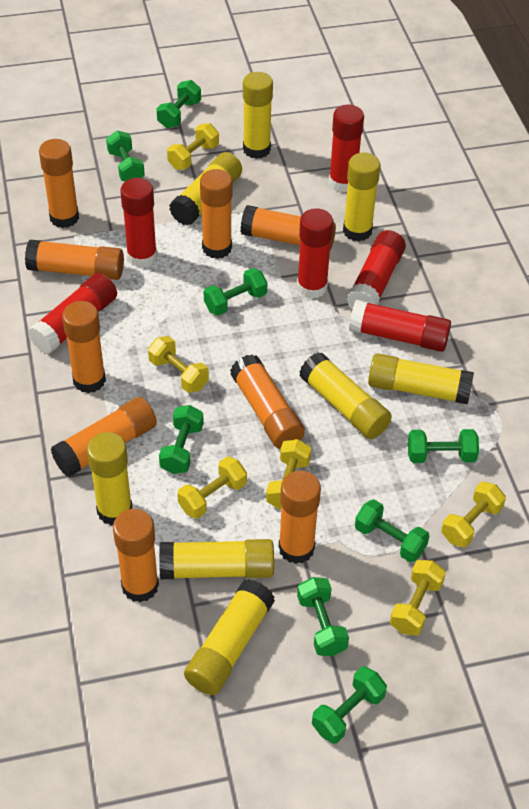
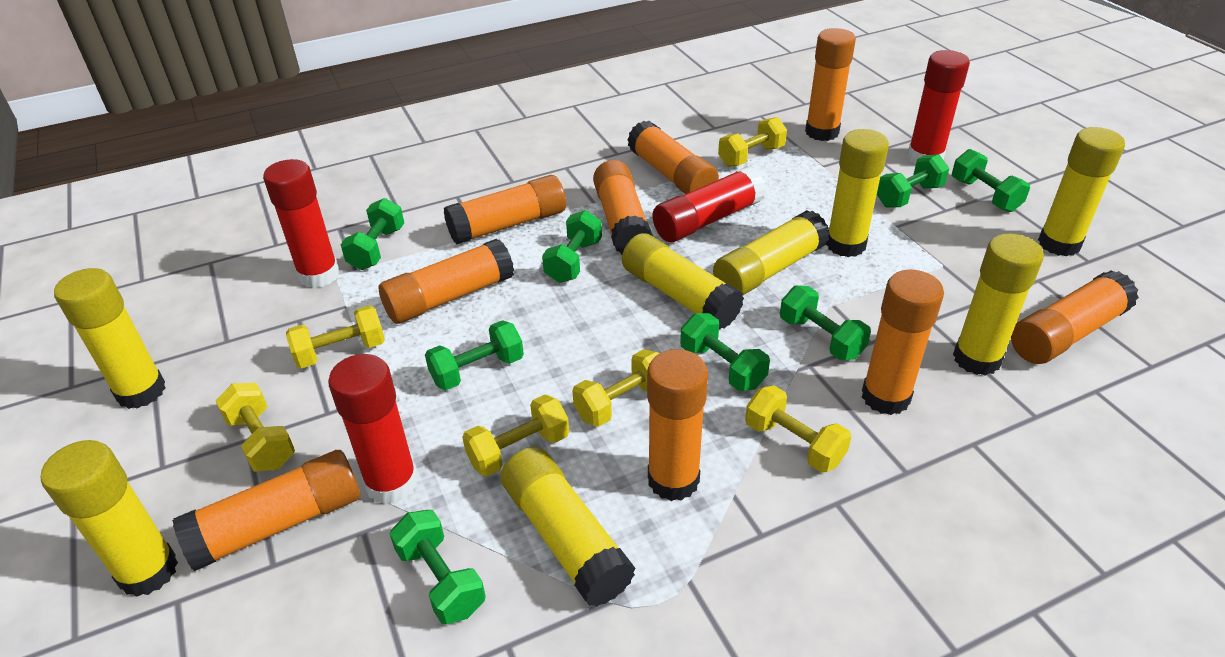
red glue stick: [28,273,117,354] [120,178,157,268] [297,208,333,299] [329,105,364,193] [347,230,406,309] [349,300,451,352] = 6 -> [263,159,339,288] [328,354,418,505] [653,166,766,242] [907,50,970,165] = 4

